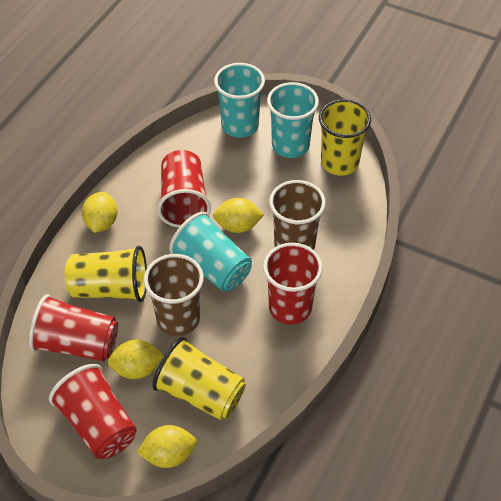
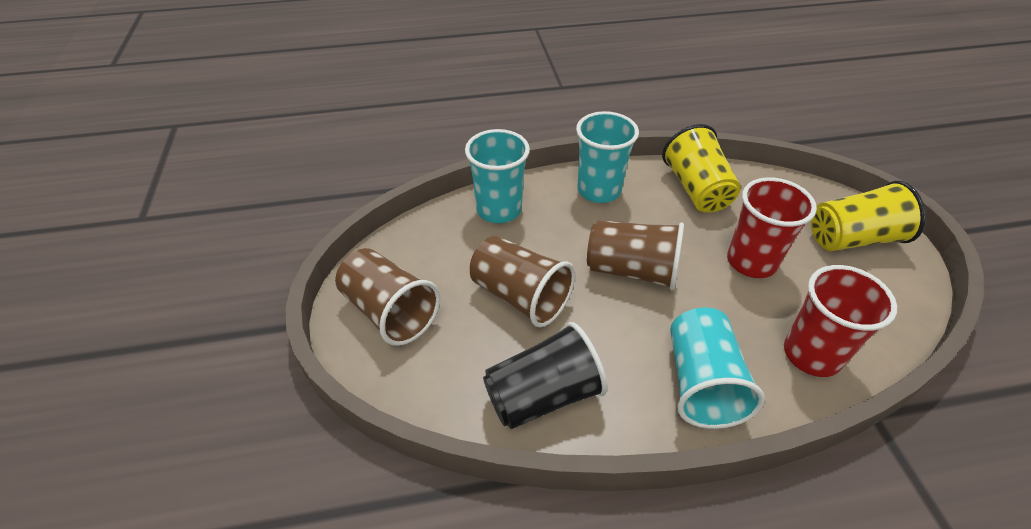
black cup: none = 0 -> [483,322,608,429] = 1
brown cup: [144,254,204,336] [269,180,326,250] = 2 -> [335,248,440,346] [470,236,575,327] [587,220,684,290] = 3
red cup: [29,294,118,361] [49,364,137,459] [157,150,211,228] [263,243,323,325] = 4 -> [727,177,817,278] [784,265,897,377] = 2
yellow cup: [65,246,147,302] [152,337,246,420] [319,99,371,176] = 3 -> [662,124,741,212] [811,181,926,251] = 2
yellow lemon: [82,192,117,233] [108,340,164,379] [137,425,197,468] [213,198,264,233] = 4 -> none = 0

